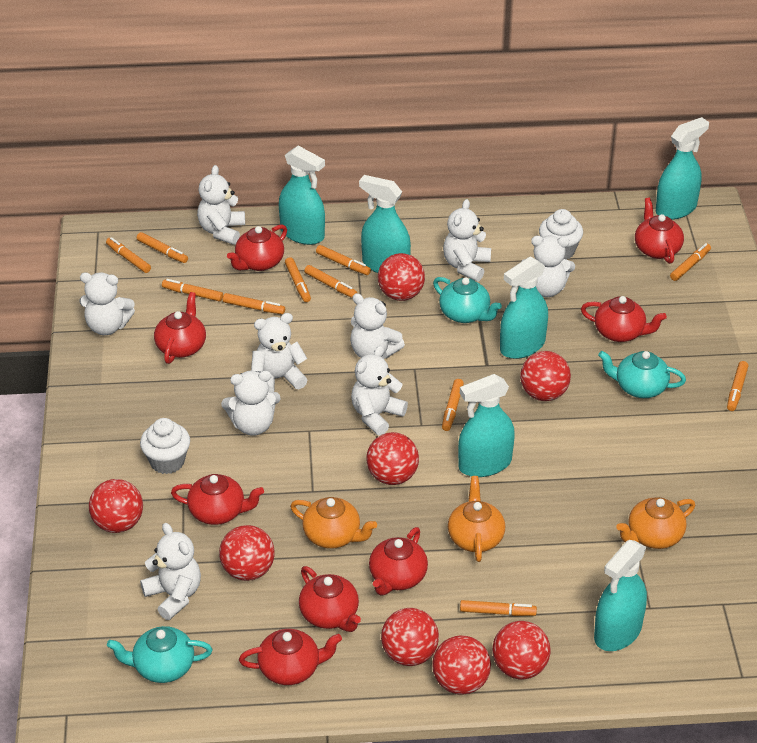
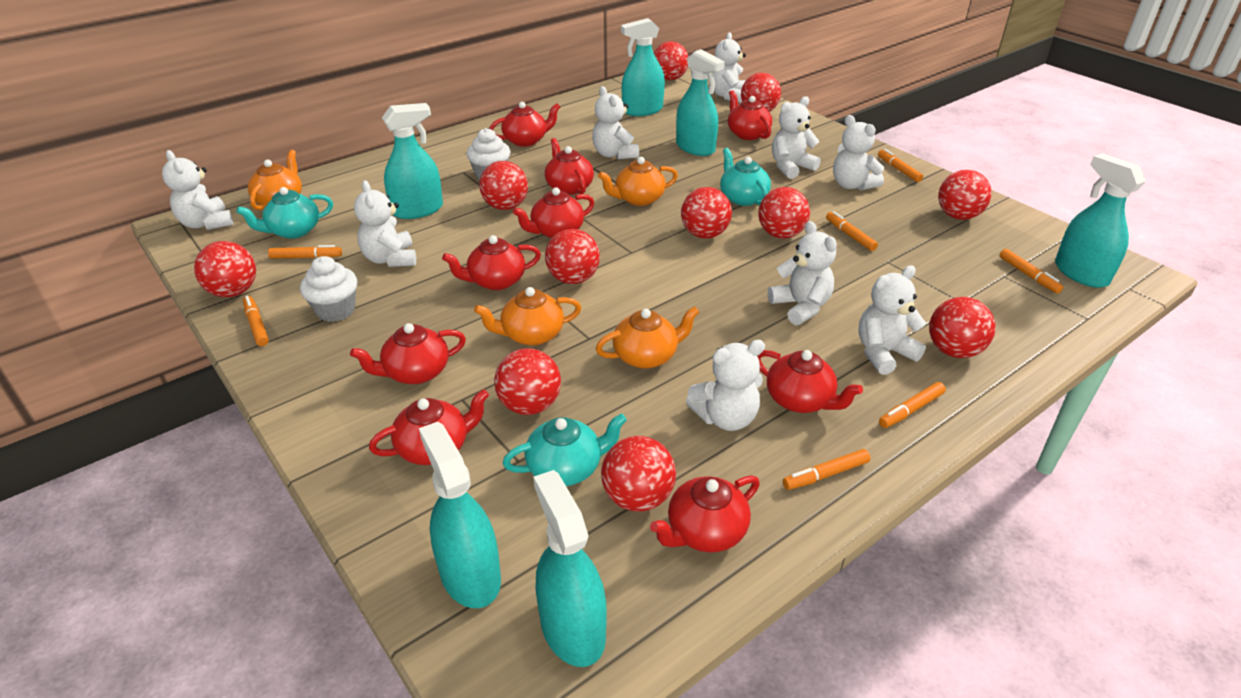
orange marker: [106,237,151,273] [137,232,188,263] [162,279,223,302] [223,293,285,314] [285,257,311,302] [304,265,357,298] [316,245,371,275] [442,379,464,431] [460,600,537,616] [670,243,711,281] [727,361,748,411] = 11 -> [243,296,269,346] [268,245,342,259] [783,449,870,490] [826,211,878,251] [878,149,923,182] [879,382,946,428] [1000,249,1063,294] = 7
orange teapot: [290,497,377,549] [448,476,505,562] [616,497,695,549] = 3 -> [248,149,302,210] [474,287,581,346] [596,306,699,369] [598,157,678,206] = 4
red ball: [89,479,143,533] [219,525,275,581] [366,432,419,485] [378,253,425,301] [381,608,439,666] [432,635,491,695] [492,621,551,679] [520,351,571,401] = 8 -> [194,241,256,297] [479,161,528,210] [494,348,561,415] [545,229,600,284] [601,436,676,512] [654,41,688,80] [681,187,732,239] [741,73,781,112] [758,187,810,238] [929,297,996,358] [938,170,992,220] = 11
red teapot: [154,292,206,364] [171,474,264,525] [227,224,287,271] [239,629,342,685] [299,566,361,632] [369,527,428,596] [581,296,667,342] [635,198,684,264] = 8 -> [350,323,466,384] [369,389,489,465] [442,235,541,290] [489,102,560,147] [513,187,594,238] [545,138,594,195] [650,475,760,552] [728,90,772,140] [757,350,863,413] = 9

